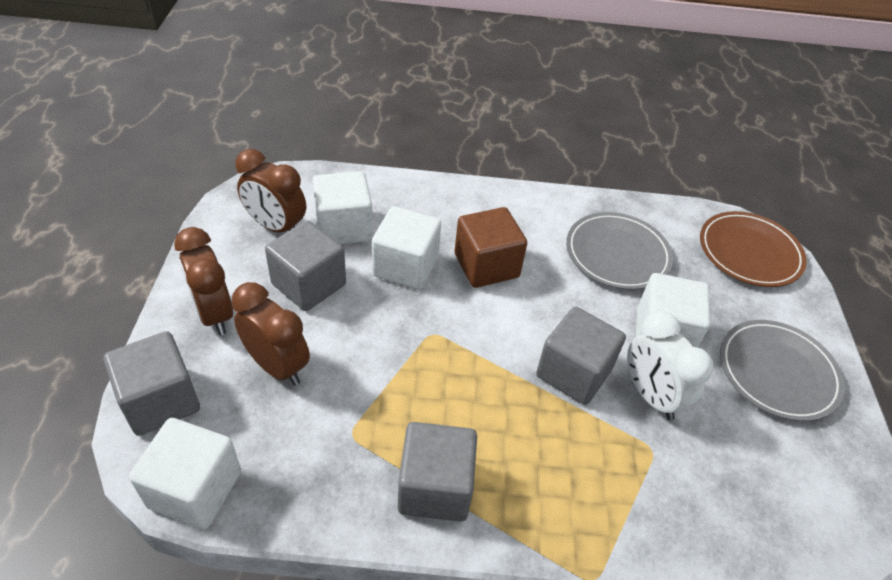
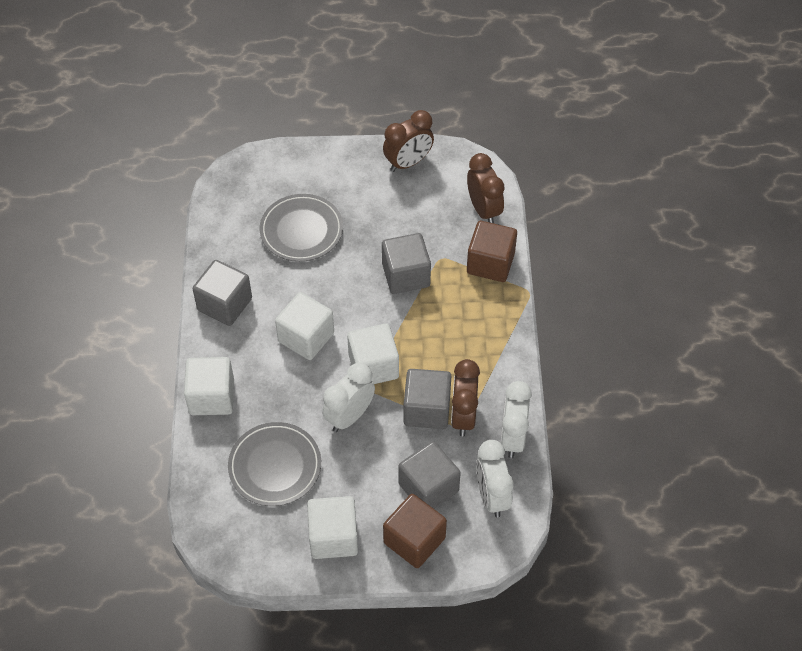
brown cube: [455,207,527,288] = 1 -> [383,494,447,568] [467,221,517,282] = 2
brown plate: [700,211,807,287] = 1 -> none = 0
white clock: [627,311,714,420] = 1 -> [322,363,375,432] [476,440,513,518] [500,381,532,458] = 3

